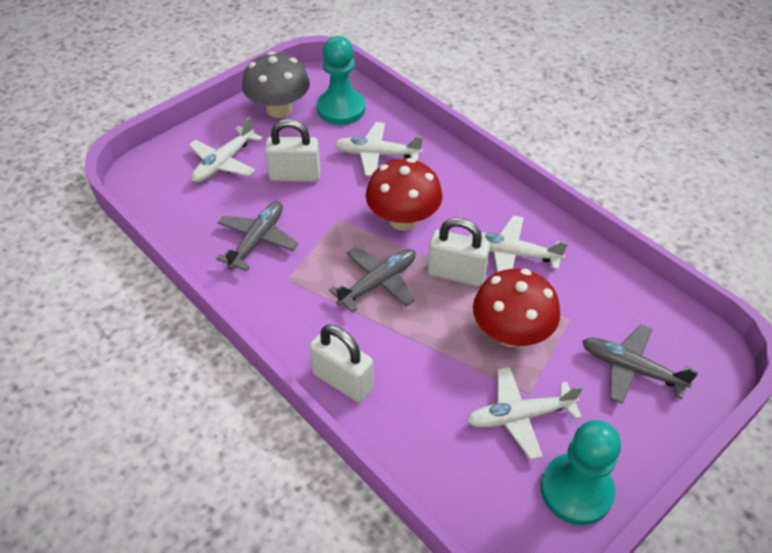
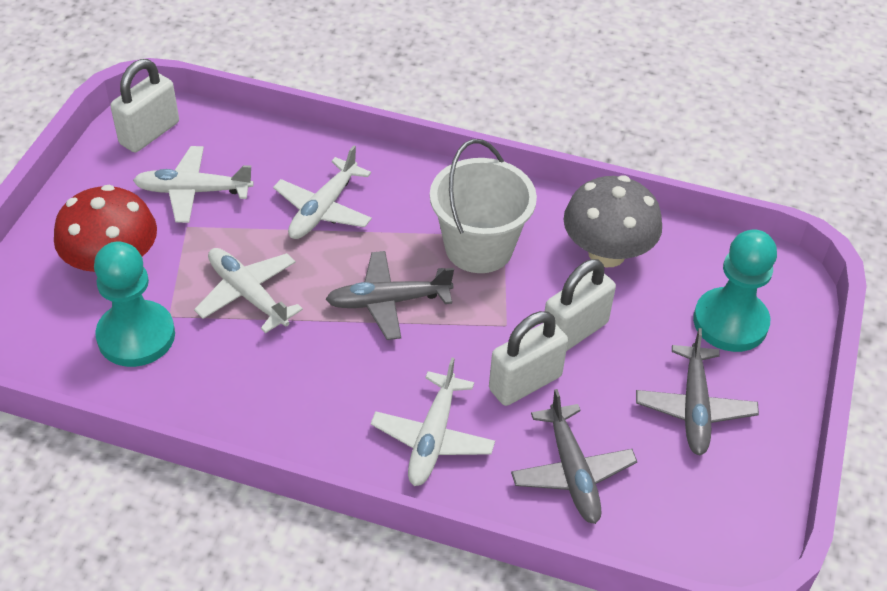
red mushroom: [366,158,443,231] [473,269,560,347] = 2 -> [54,185,157,272] = 1
white bucket: none = 0 -> [430,139,537,273] = 1

